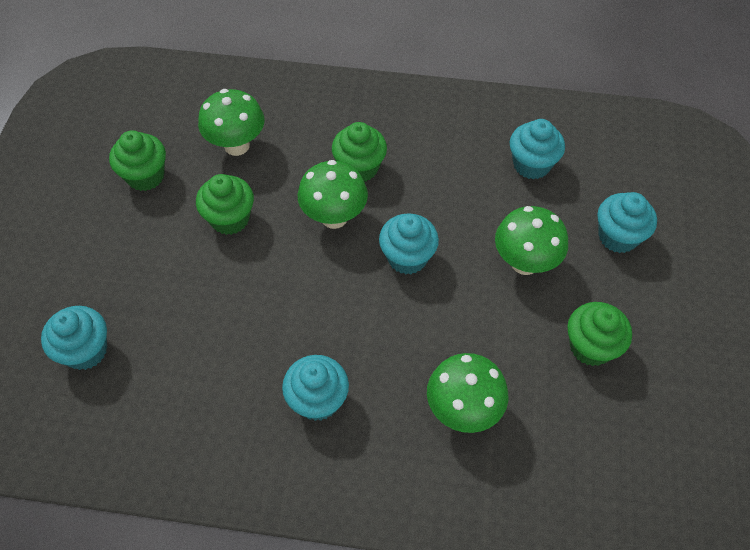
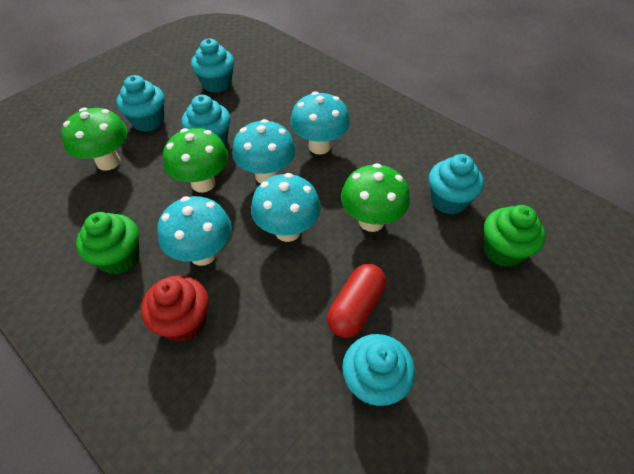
green cupcake: [109,130,166,191] [196,174,254,235] [332,122,387,182] [567,302,632,366] = 4 -> [76,212,140,275] [484,205,546,267] = 2
green mushroom: [198,89,265,156] [298,160,368,229] [427,353,508,433] [495,206,568,275] = 4 -> [61,108,128,171] [163,128,228,193] [341,163,410,232] = 3
red capsule: none = 0 -> [327,264,386,338] = 1
red cupcake: none = 0 -> [141,275,209,342] = 1
turquoise mushroom: none = 0 -> [158,196,232,266] [232,119,296,183] [251,173,321,242] [290,92,350,155] = 4

